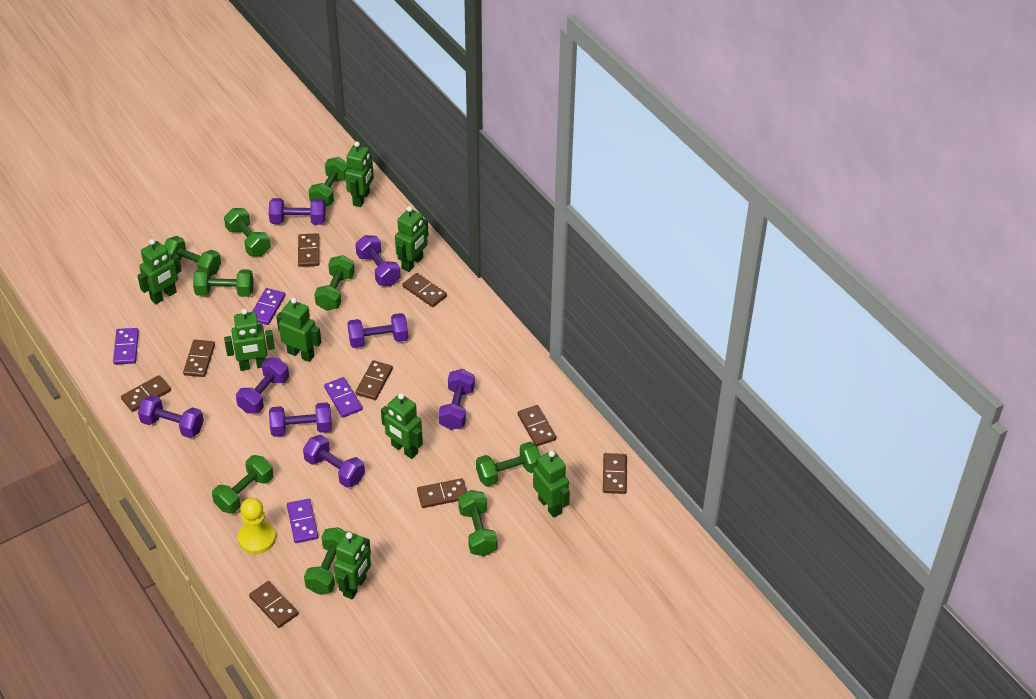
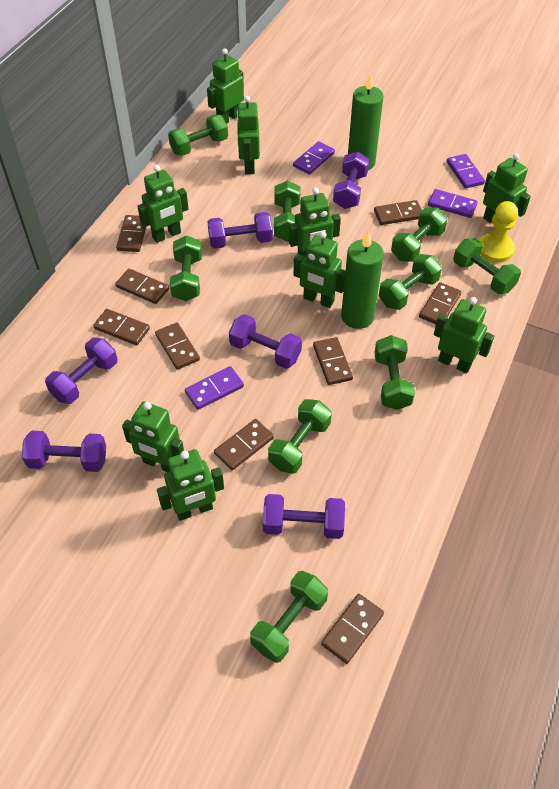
green candle: none = 0 -> [341,231,384,329] [348,73,384,170] = 2
green robot: [137,239,182,304] [224,309,275,371] [276,298,321,362] [334,531,371,599] [345,141,374,207] [381,393,423,459] [395,206,428,272] [533,451,570,518] = 8 -> [122,402,184,472] [138,165,188,243] [157,449,224,521] [207,48,244,124] [236,96,260,175] [289,188,341,257] [293,231,345,308] [434,297,494,373] [483,153,531,223] = 9
purple dumbbell: [138,395,204,438] [236,358,289,414] [269,198,326,225] [269,402,332,437] [303,435,365,488] [347,313,408,348] [355,235,401,286] [438,369,475,430] = 8 -> [22,431,106,472] [45,338,117,404] [207,212,273,249] [229,314,302,369] [263,494,345,539] [333,151,369,209] = 6

